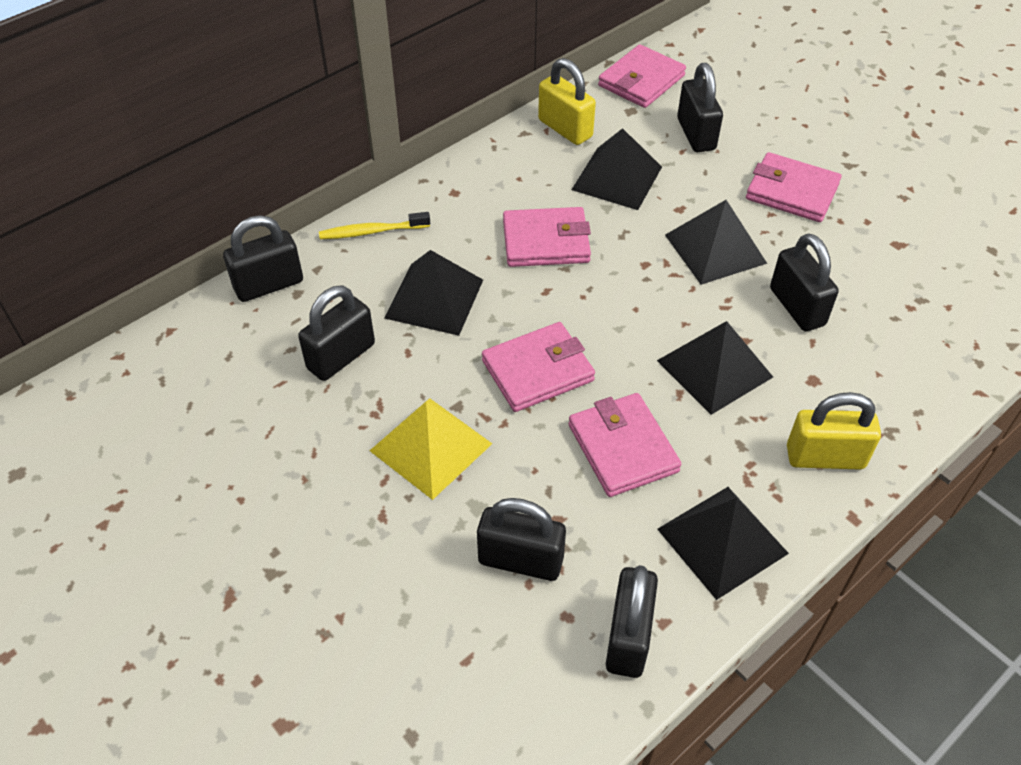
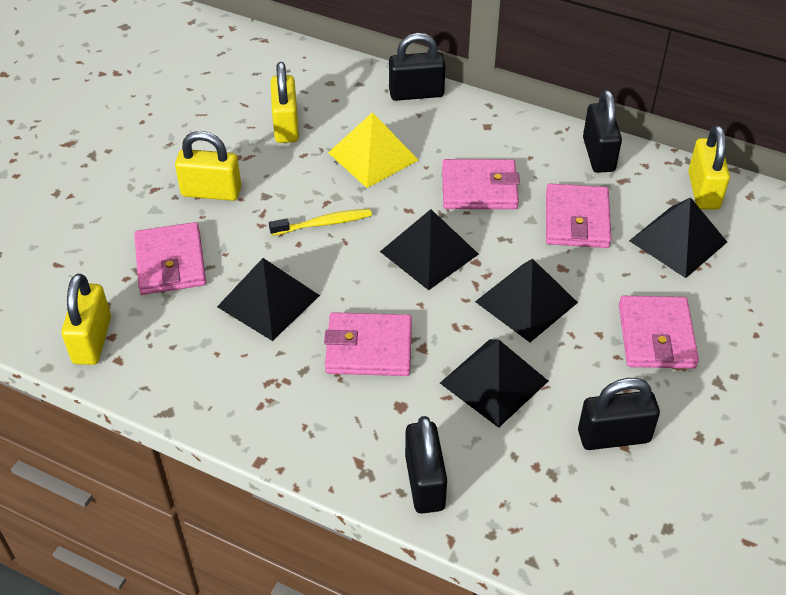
black padlock: [223,215,303,302] [298,285,375,381] [477,498,566,581] [606,565,658,678] [677,63,723,152] [770,233,839,331] = 6 -> [389,33,446,101] [405,416,447,514] [578,378,660,450] [583,90,622,173] = 4
yellow padlock: [538,58,596,145] [787,392,881,470] = 2 -> [62,274,111,365] [175,131,241,201] [271,62,299,143] [688,125,730,210] = 4

